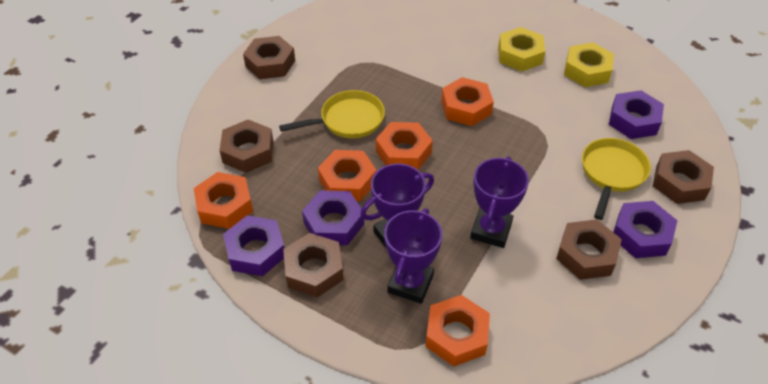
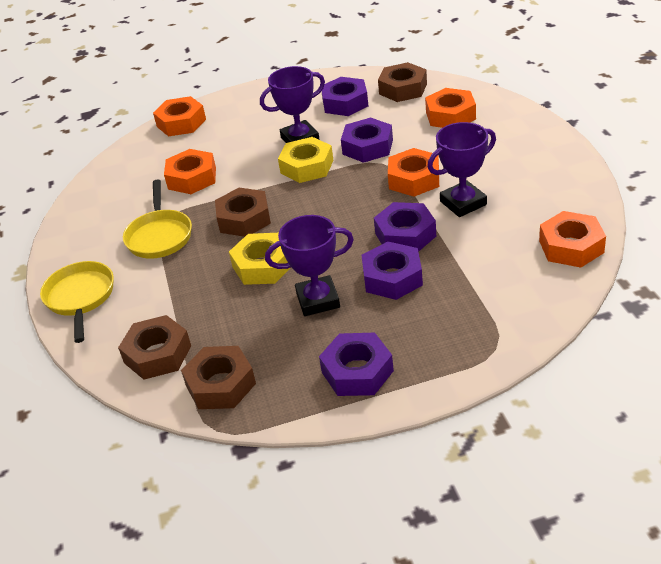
brown nut: [219,119,273,173] [243,36,295,79] [283,233,344,298] [556,219,622,280] [653,150,714,204] = 5 -> [118,315,191,380] [181,346,256,409] [215,188,271,237] [378,62,427,102] = 4
purple nut: [223,215,284,276] [302,191,364,245] [609,90,664,139] [613,201,678,258] = 4 -> [319,333,394,396] [321,77,368,116] [341,118,393,163] [362,241,423,300] [374,202,436,252] = 5

